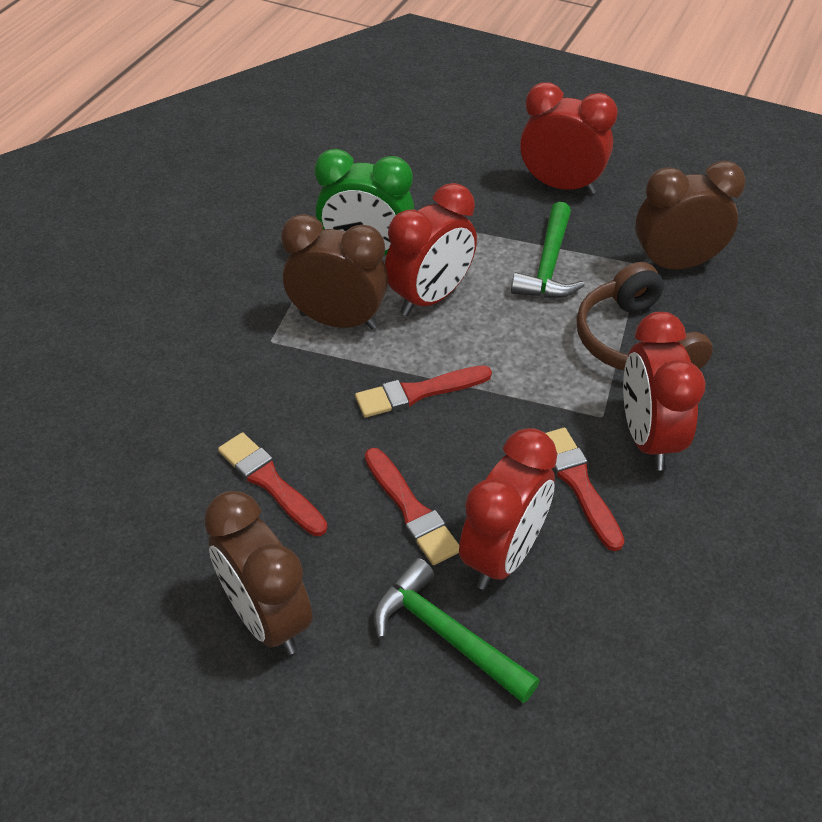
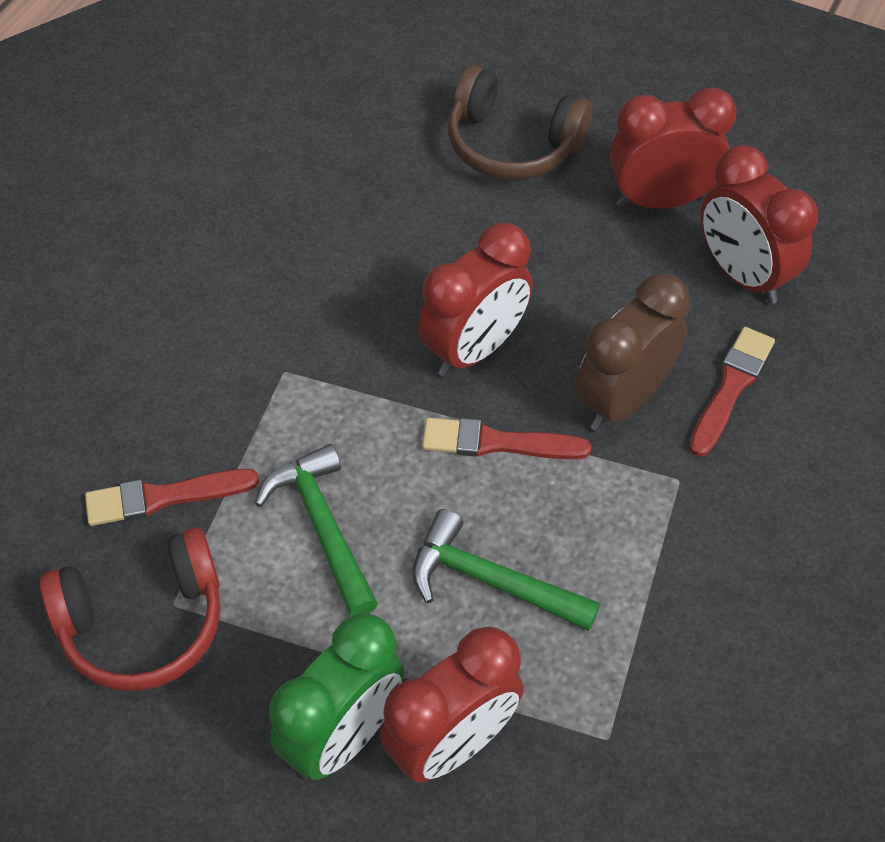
brown clock: [204,491,313,655] [281,214,388,330] [635,161,746,270] = 3 -> [575,274,690,431] = 1
red brush: [218,432,327,536] [355,365,492,418] [365,448,459,565] [546,428,624,551] = 4 -> [85,469,259,526] [422,418,591,459] [689,327,775,457] = 3
red headphones: none = 0 -> [40,527,220,691] = 1

